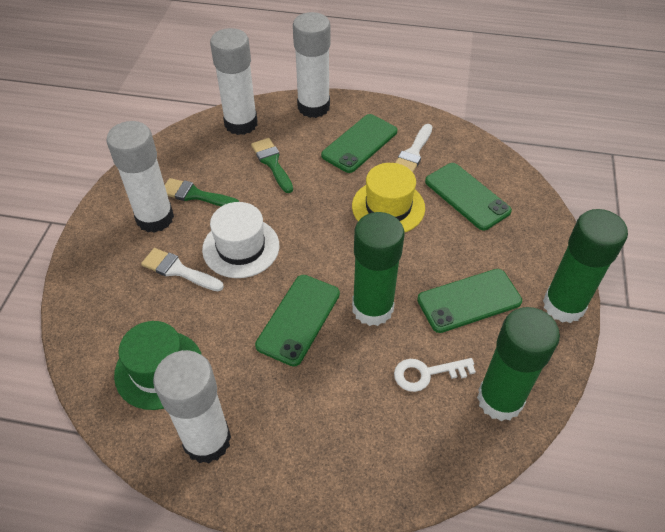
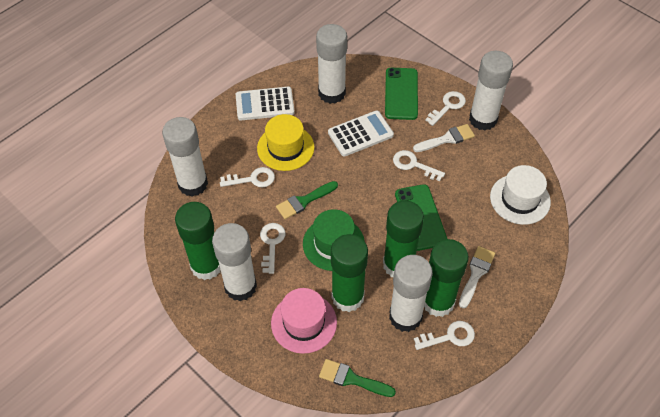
green glue stick: [352,212,404,326] [477,307,560,421] [543,209,628,323] = 3 -> [175,202,220,280] [331,234,368,312] [383,200,424,277] [424,239,469,317] = 4
green phone: [255,275,340,366] [321,114,397,173] [417,269,522,333] [425,163,512,230] = 4 -> [385,68,418,120] [395,184,447,251] = 2
pink hat: none = 0 -> [271,288,337,354] = 1
white calculator: none = 0 -> [236,87,295,120] [328,110,394,157] = 2
white glue stick: [106,121,174,233] [153,350,231,464] [210,28,257,135] [293,12,330,118] = 4 -> [162,117,208,196] [212,223,257,301] [316,24,347,104] [389,255,433,332] [469,51,513,131] = 5
white key: [394,358,476,392] = 1 -> [220,167,275,187] [260,223,285,274] [393,150,445,181] [414,321,475,350] [425,91,466,126] = 5

